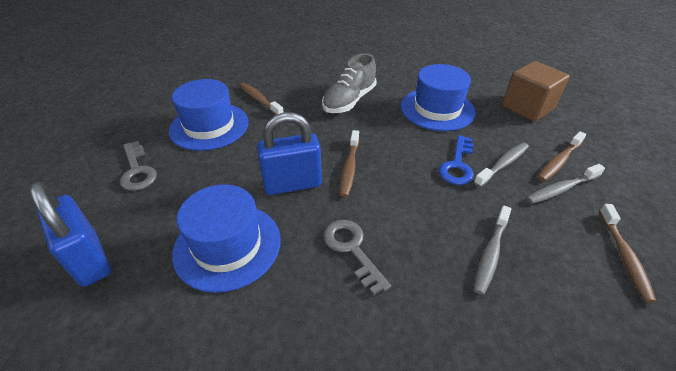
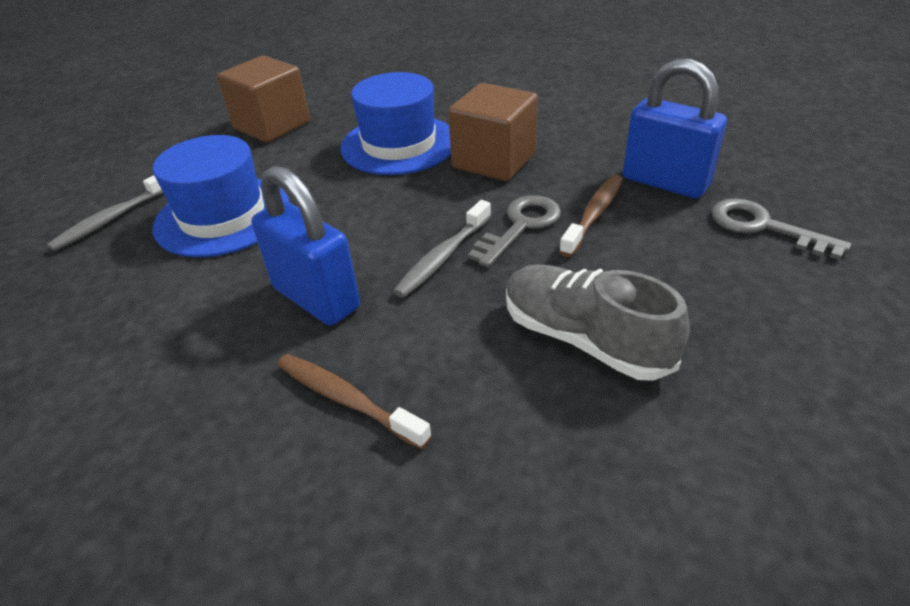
blue hat: [169,79,249,151] [172,184,281,293] [401,64,476,131] = 3 -> [153,135,290,257] [340,72,451,175] = 2
blue key: [439,135,474,185] = 1 -> none = 0
brown cube: [502,61,570,122] = 1 -> [217,56,310,143] [448,83,538,181] = 2
brown toothbrush: [239,83,283,115] [340,130,359,197] [538,131,586,182] [599,204,657,303] = 4 -> [278,354,432,449] [559,175,623,257] = 2
grey toothbrush: [474,142,529,187] [474,205,511,295] [526,164,605,204] = 3 -> [47,175,163,251] [393,200,491,298] = 2

